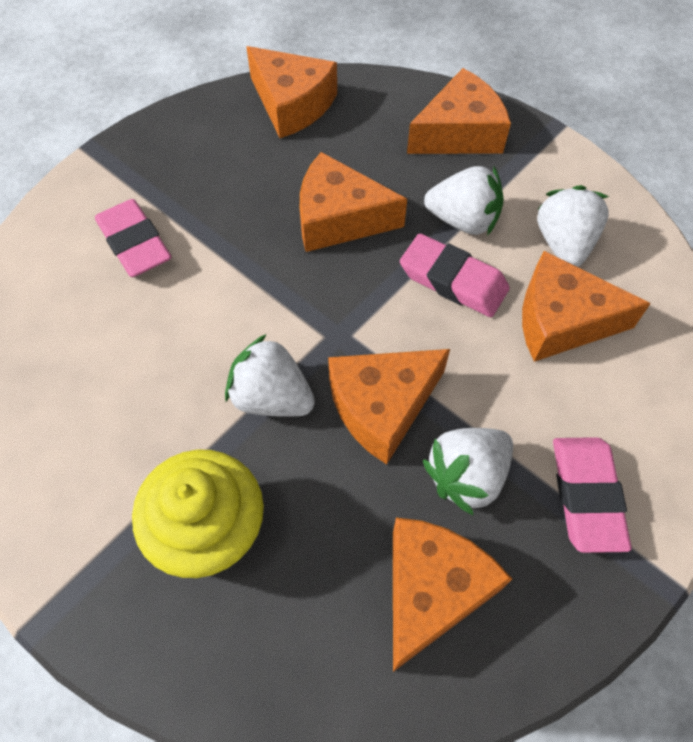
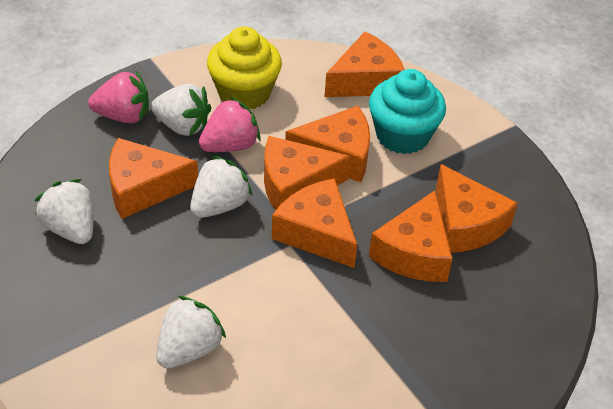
orange cheese: [246,46,337,138] [300,152,407,252] [328,349,450,465] [393,518,512,672] [407,68,511,154] [522,251,651,362] = 6 -> [109,138,198,219] [264,136,351,210] [272,178,357,268] [285,106,370,182] [325,32,405,97] [369,191,452,282] [436,164,518,253] = 7
pink eraser: [95,199,171,277] [400,233,510,317] [553,437,632,553] = 3 -> none = 0
pink strawberry: none = 0 -> [88,71,149,123] [199,97,261,152] = 2
turquoise cupcake: none = 0 -> [369,69,446,154] = 1

